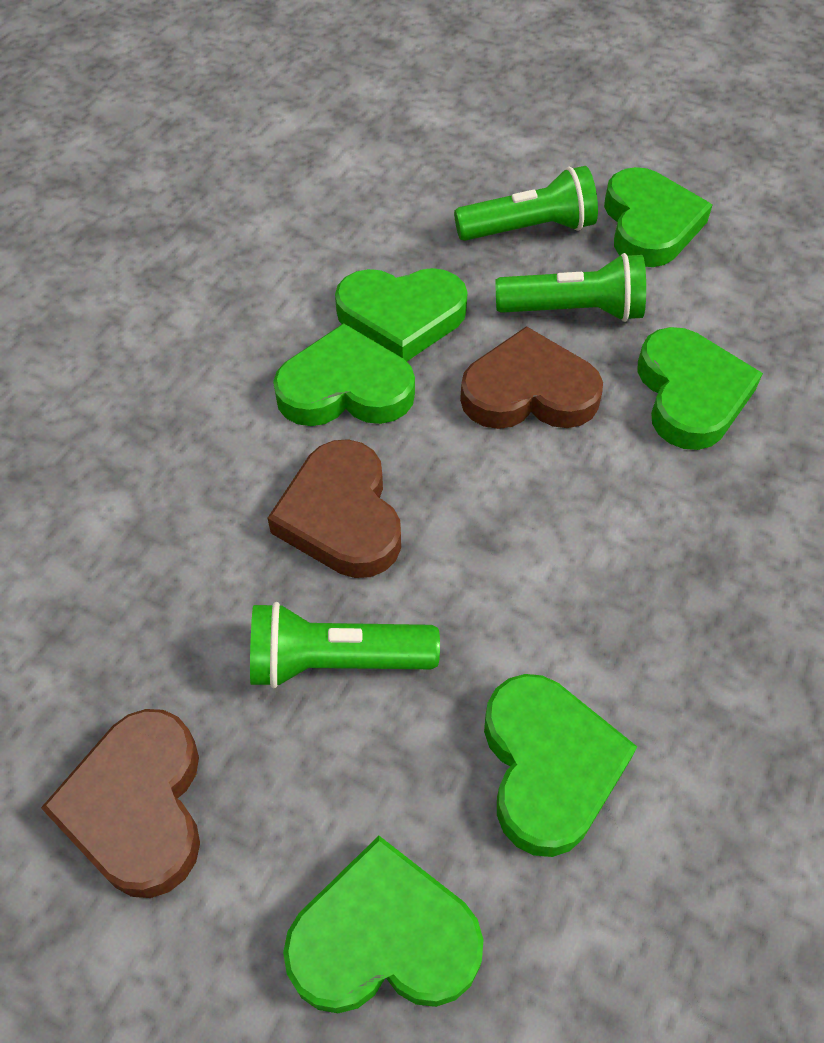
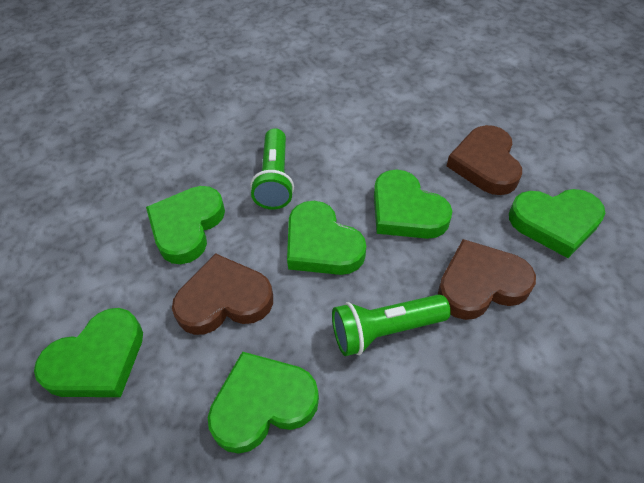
green flashlight: [250,602,440,688] [454,166,598,241] [495,253,646,322] = 3 -> [250,128,294,210] [332,294,451,356] = 2

